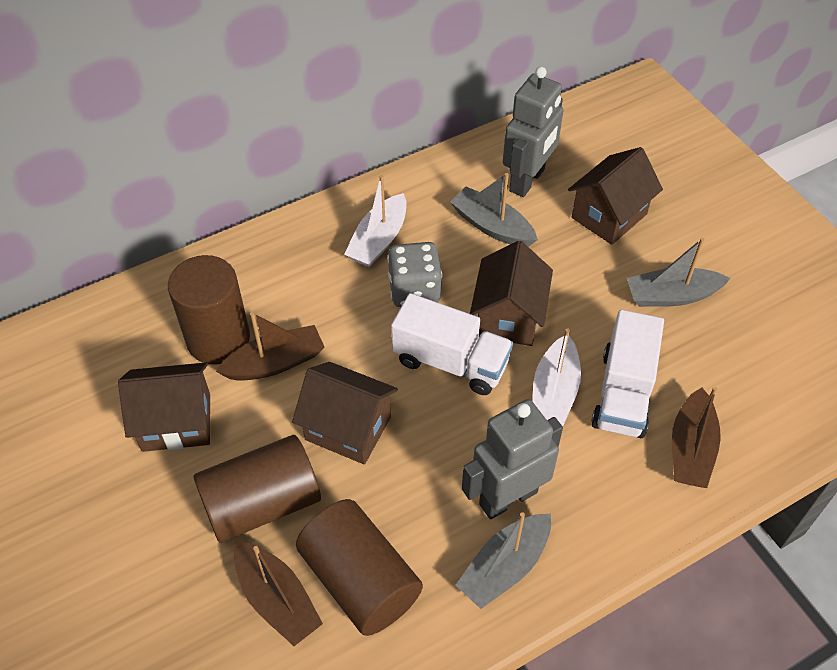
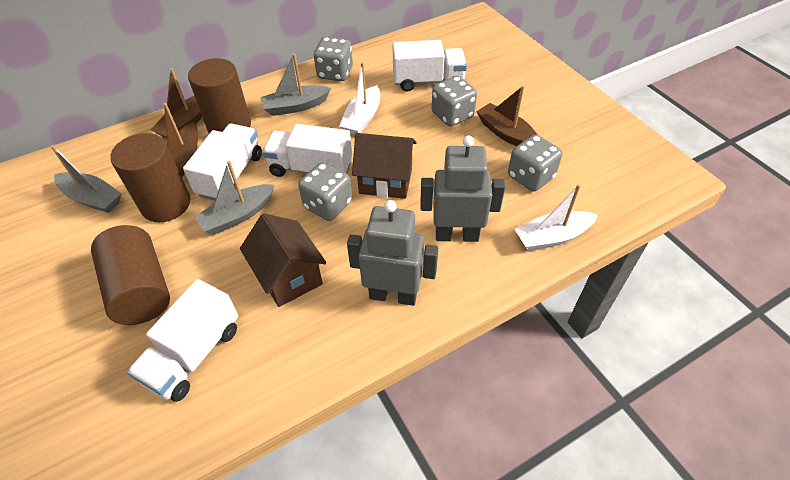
brown house: [118,362,210,452] [292,362,398,464] [470,241,553,346] [568,147,663,245] = 4 -> [240,213,326,307] [352,133,417,199] = 2
grey dice: [387,242,442,307] = 1 -> [298,162,352,221] [314,37,353,81] [431,76,477,127] [508,134,562,191] = 4
white truck: [391,293,513,395] [591,310,664,438] = 2 -> [127,279,238,402] [183,124,262,201] [262,124,352,177] [392,40,467,92] = 4

